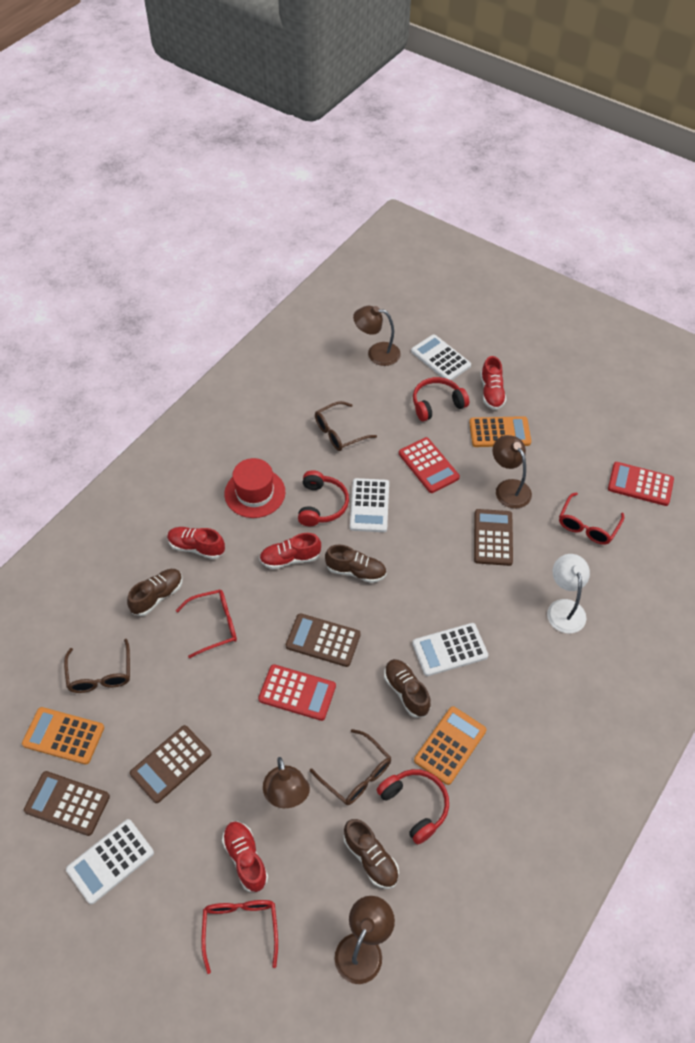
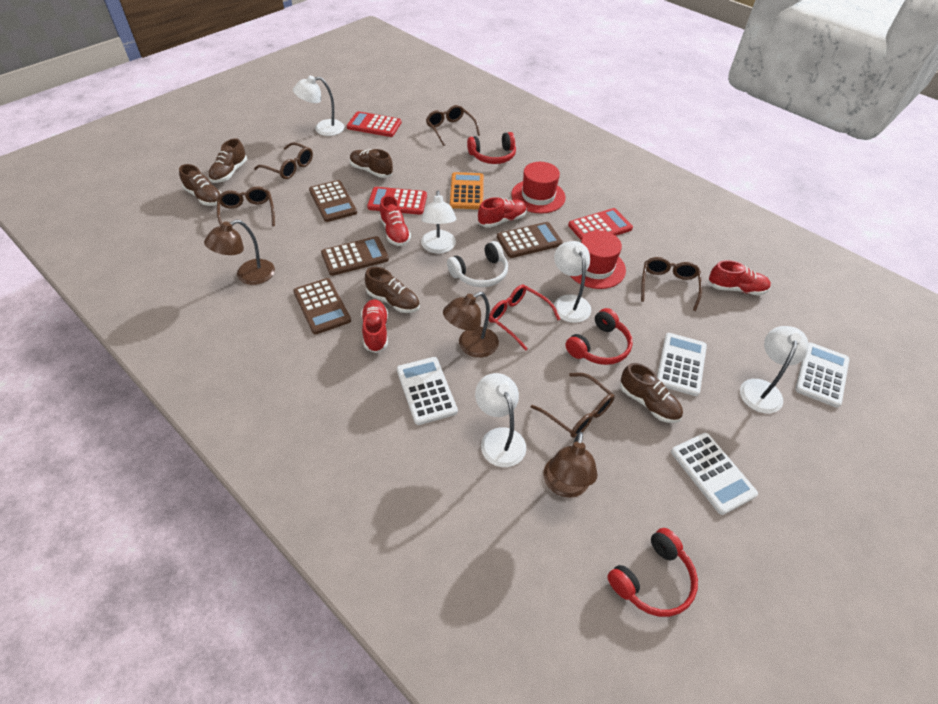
brown glasses: [64,639,130,693] [310,729,391,805] [315,401,377,451] = 3 -> [217,187,275,227] [254,142,313,179] [426,105,480,146] [531,373,614,438] [641,257,702,311] = 5
brown lamp: [263,757,310,808] [335,896,395,984] [353,306,401,366] [493,435,532,509] = 4 -> [204,220,275,285] [443,292,499,358] [543,432,598,498] = 3
brown shoe: [127,569,183,616] [325,544,387,583] [344,819,399,889] [384,659,431,718] = 4 -> [179,164,222,206] [208,138,247,183] [350,149,393,178] [365,267,420,313] [620,363,683,423] = 5
orange calculator: [22,707,104,765] [414,706,487,785] [469,416,531,447] = 3 -> [450,172,484,209] = 1
red glasses: [176,590,237,658] [201,900,278,974] [559,492,624,545] = 3 -> [489,284,560,351] = 1
red hat: [224,458,285,518] = 1 -> [511,162,566,213] [570,230,626,289] = 2
white headphones: none = 0 -> [447,241,508,287] = 1
white lamp: [547,554,590,633] = 1 -> [293,76,344,136] [421,191,456,254] [475,373,526,467] [554,241,591,323] [740,326,809,413] = 5

